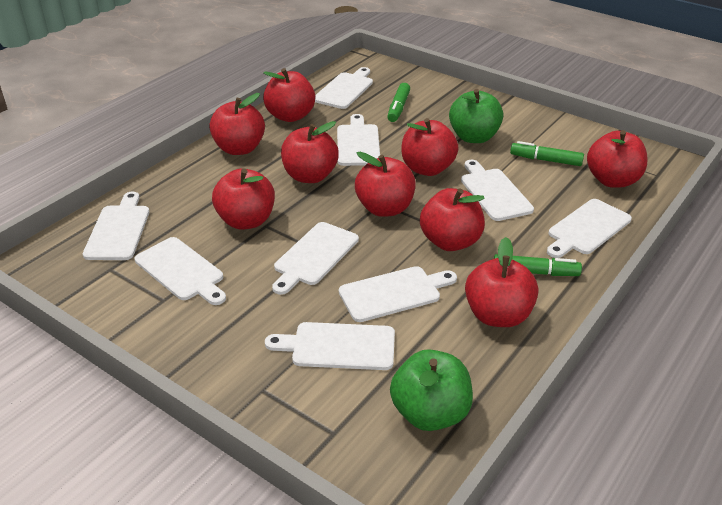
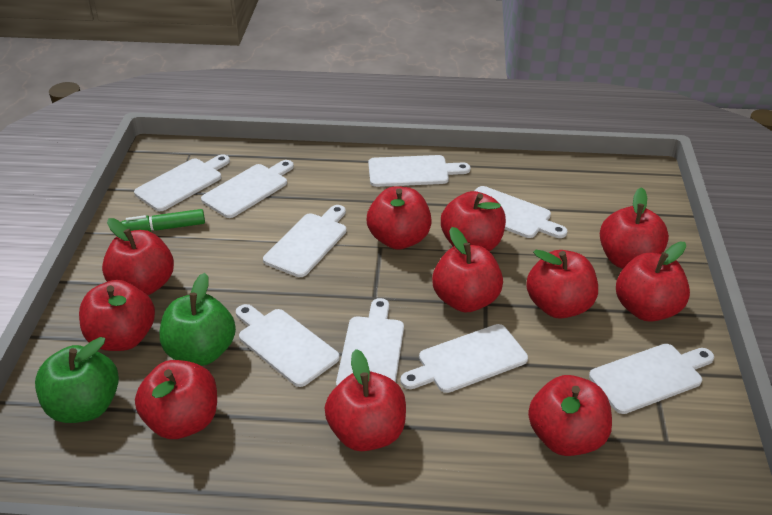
green marker: [387,83,410,122] [494,254,582,276] [510,141,584,166] = 3 -> [121,209,205,232] = 1
red apple: [209,93,265,155] [212,168,275,230] [263,68,315,122] [281,121,339,183] [355,152,416,217] [401,118,458,176] [420,188,485,251] [465,237,538,327] [587,130,647,188] = 9 -> [79,280,155,351] [102,218,174,295] [135,360,217,439] [325,349,406,451] [367,186,432,250] [432,227,503,312] [441,191,506,251] [526,250,598,319] [528,375,612,456] [600,187,669,269] [616,242,690,322] = 11

